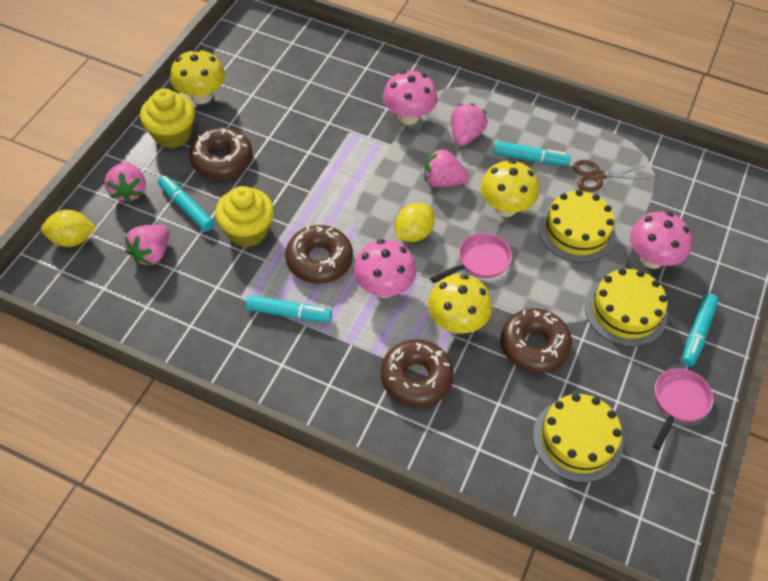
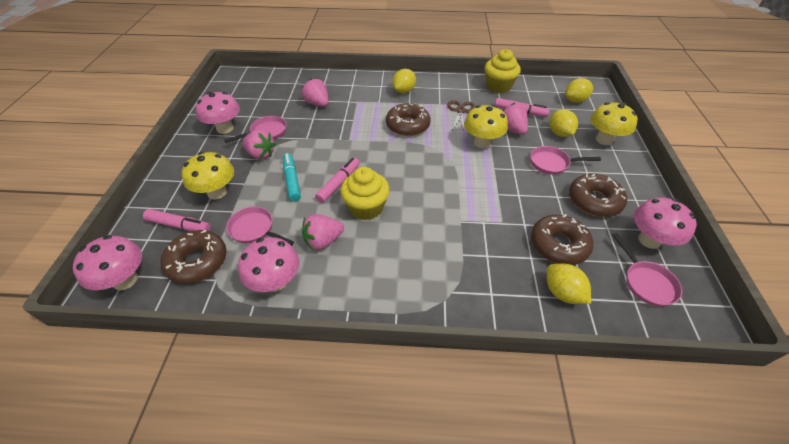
pink marker: none = 0 -> [143,209,211,231] [315,158,360,203] [495,98,550,117] = 3
pink mushroom: [353,239,416,298] [383,70,438,125] [630,211,692,269] = 3 -> [73,235,142,290] [196,92,240,134] [238,237,299,292] [634,197,697,249] = 4
pink pan: [430,233,512,283] [653,368,714,450] = 2 -> [224,116,287,143] [226,206,294,246] [530,146,601,175] [612,233,682,307] = 4
turquoise marker: [158,175,214,231] [246,295,332,322] [494,141,571,166] [682,293,719,366] = 4 -> [283,153,301,202] = 1
yellow cake: [533,394,623,483] [538,190,616,263] [585,268,667,347] = 3 -> none = 0
yellow lemon: [41,210,96,247] [395,203,435,242] = 2 -> [392,69,416,93] [547,264,591,304] [550,109,578,137] [565,78,593,103] = 4

